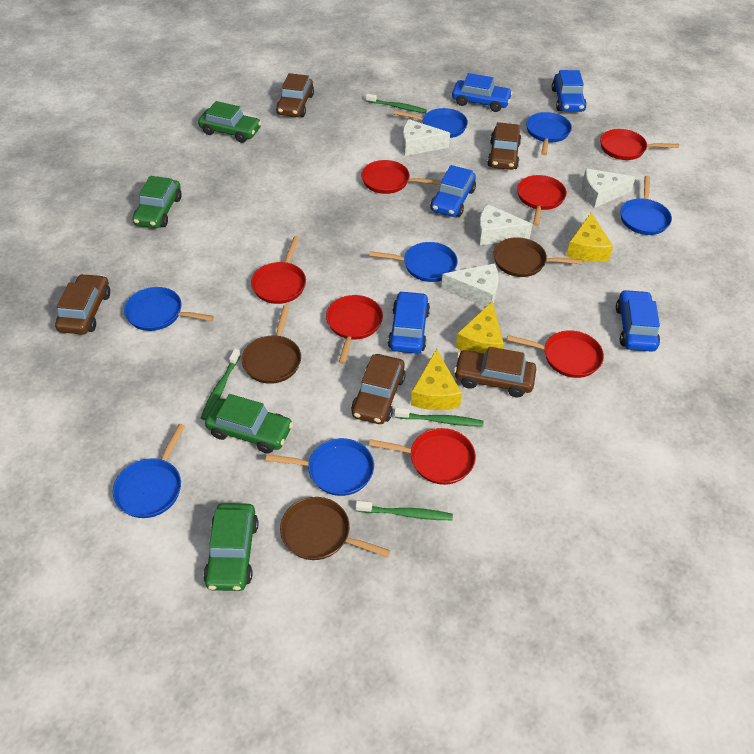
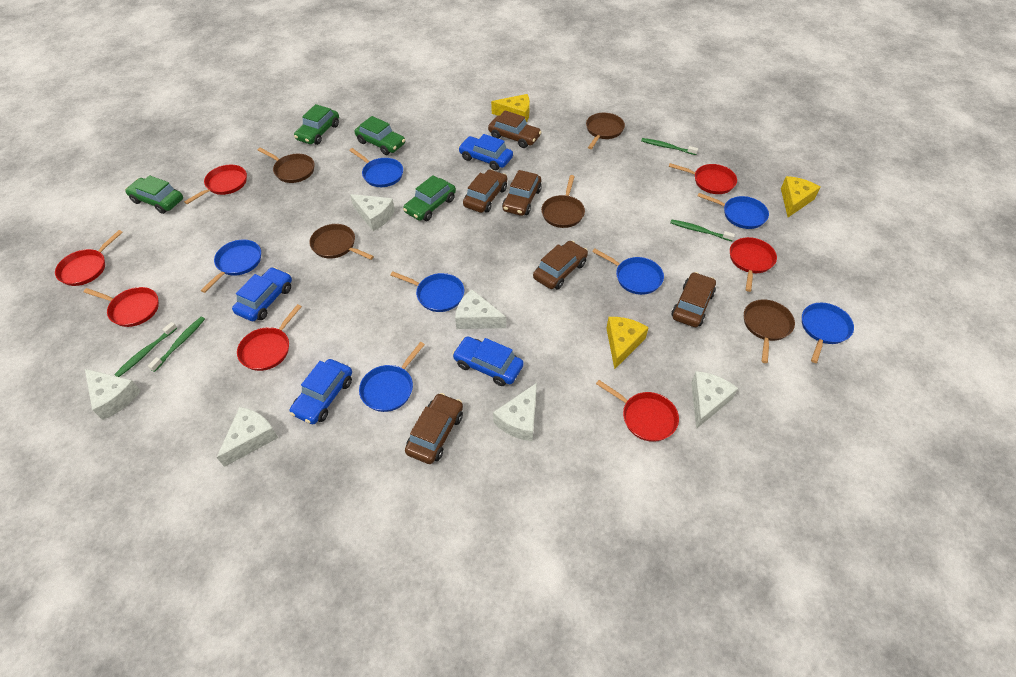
blue car: [388,291,430,354] [430,165,476,217] [452,73,513,112] [552,70,587,112] [616,290,660,352] = 5 -> [232,267,292,321] [290,359,352,424] [452,336,524,386] [458,134,513,170] = 4
brown car: [55,274,110,335] [276,73,314,117] [351,354,406,424] [454,347,536,397] [487,122,521,170] = 5 -> [405,393,463,464] [463,169,507,213] [488,110,541,148] [502,170,542,216] [533,241,588,289] [671,272,716,327] = 6
brown pan: [242,305,301,384] [280,497,390,560] [493,237,582,277] = 3 -> [258,147,315,183] [309,224,374,260] [541,175,585,228] [586,113,625,149] [744,299,795,363] = 5
white cheese: [402,119,450,156] [441,263,499,307] [478,204,533,245] [582,169,636,208] = 4 -> [85,369,141,420] [216,407,278,467] [350,194,395,231] [455,289,506,329] [493,383,537,441] [691,371,738,429] = 6

